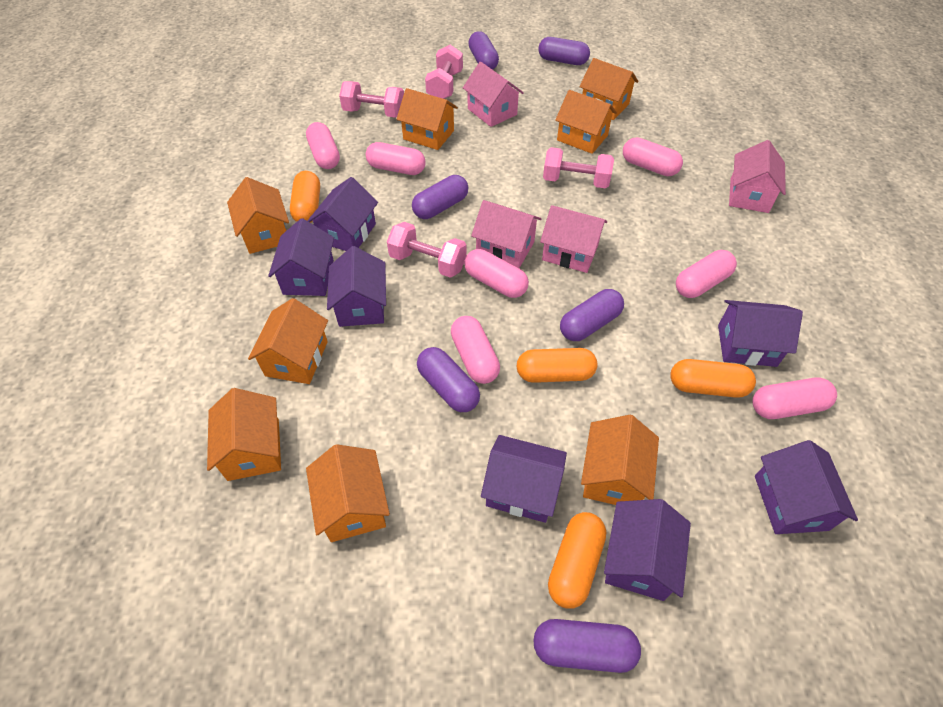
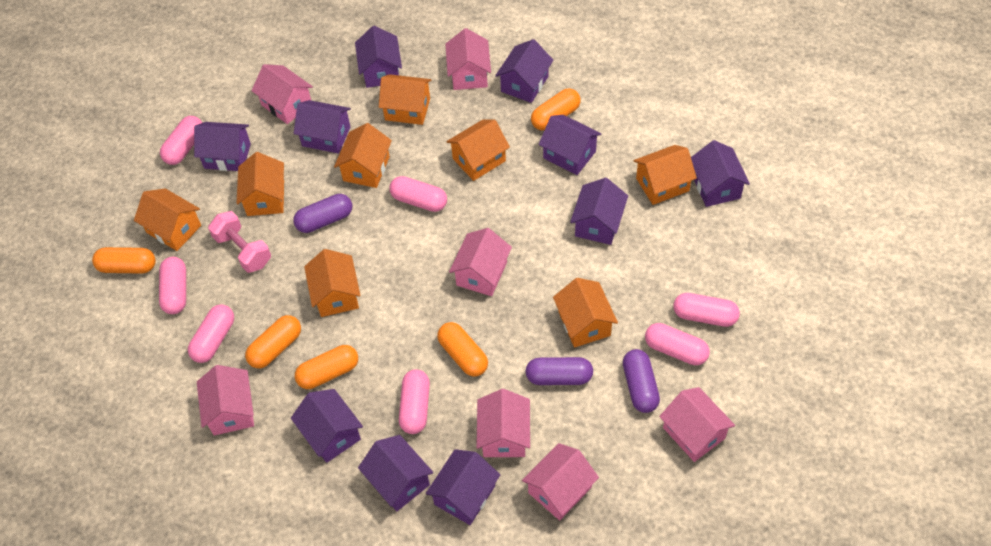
orange capsule: [290,171,320,223] [517,348,598,383] [548,512,606,609] [670,359,756,398] = 4 -> [92,247,156,274] [245,315,301,368] [295,345,358,389] [437,322,488,377] [531,88,581,131] = 5
pink dumbbell: [339,81,404,118] [387,222,466,278] [425,45,463,99] [543,147,614,188] = 4 -> [208,211,271,273] = 1
pink house: [463,62,524,127] [471,200,541,268] [540,205,607,273] [729,140,786,213] = 4 -> [197,365,254,435] [251,64,313,124] [445,28,491,90] [449,228,512,296] [476,389,530,457] [522,443,599,521] [659,387,735,462] = 7
purple capsule: [412,175,468,219] [417,347,480,412] [468,31,499,70] [533,619,641,673] [538,37,590,65] [560,289,624,341] = 6 -> [293,194,352,233] [525,357,593,385] [623,349,660,413] = 3
purple house: [268,218,334,296] [307,177,378,251] [327,246,386,327] [481,435,567,523] [604,499,691,601] [718,300,803,367] [755,440,858,534] = 7 -> [194,122,251,171] [291,389,363,463] [294,100,351,153] [355,26,402,88] [358,435,433,511] [426,449,500,525] [495,39,553,103] [538,115,601,175] [570,178,628,245] [691,140,750,207] = 10

